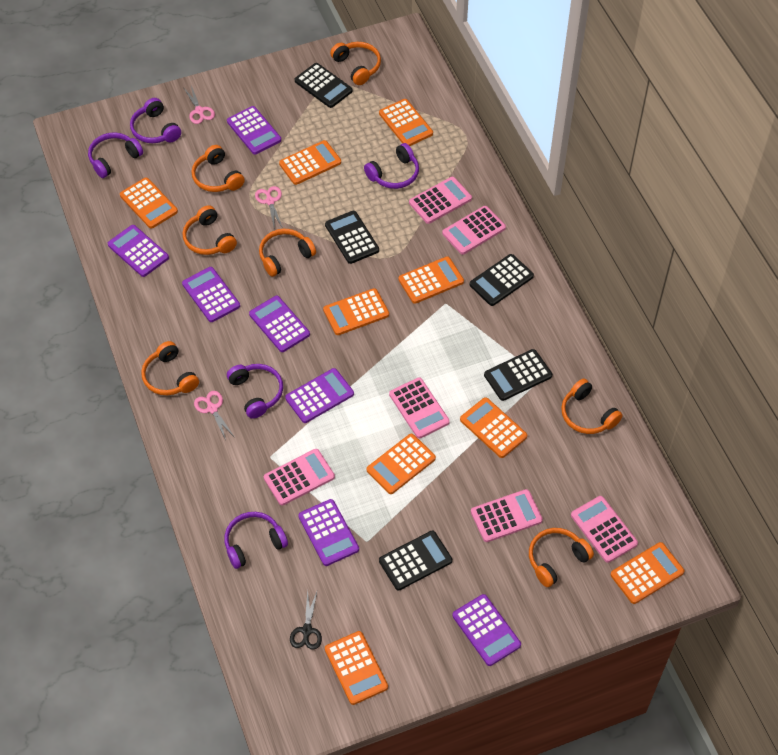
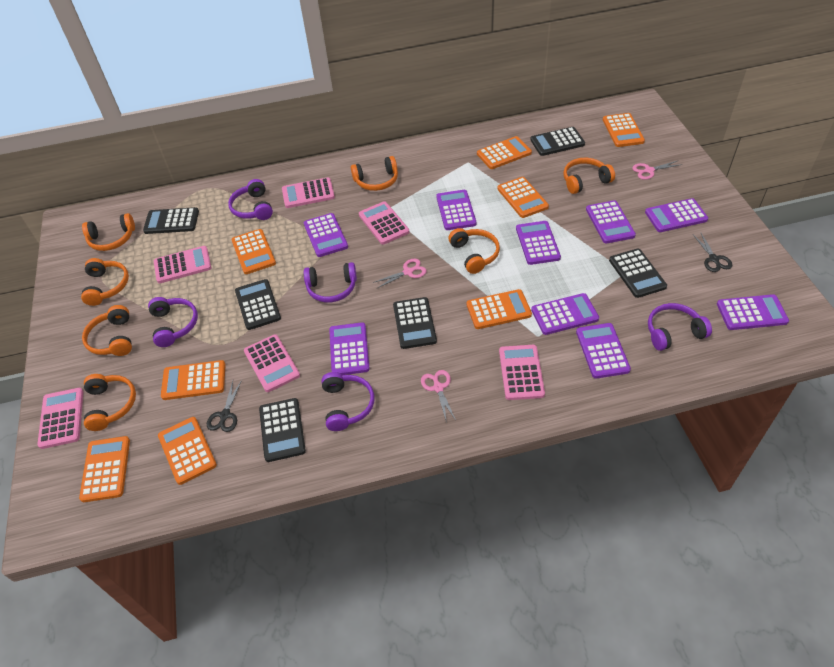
black calculator: [295,63,353,108] [325,211,379,264] [379,531,452,590] [470,254,534,306] [484,349,552,401] = 5 -> [143,207,199,234] [235,279,281,330] [259,398,306,462] [393,297,437,349] [530,127,585,156] [609,249,667,298] = 6
black scissors: [290,591,322,650] = 1 -> [207,380,242,432] [693,233,733,272] = 2
orange calculator: [120,177,178,229] [279,140,341,185] [323,288,389,335] [325,631,388,705] [367,434,436,494] [379,99,433,146] [399,257,464,304] [460,397,527,458] [611,542,684,604] = 9 -> [79,436,130,502] [158,417,217,485] [161,360,225,400] [231,229,276,274] [466,289,532,329] [477,136,532,169] [497,177,549,218] [603,113,645,147] = 8
purple calculator: [108,225,169,277] [182,267,240,322] [227,106,281,155] [249,296,310,352] [285,368,354,423] [298,499,359,566] [452,594,521,666] = 7 -> [304,213,348,257] [329,322,370,375] [436,190,476,230] [516,221,561,265] [531,293,599,335] [576,323,631,379] [586,200,636,244] [645,198,708,232] [717,294,789,330] = 9

